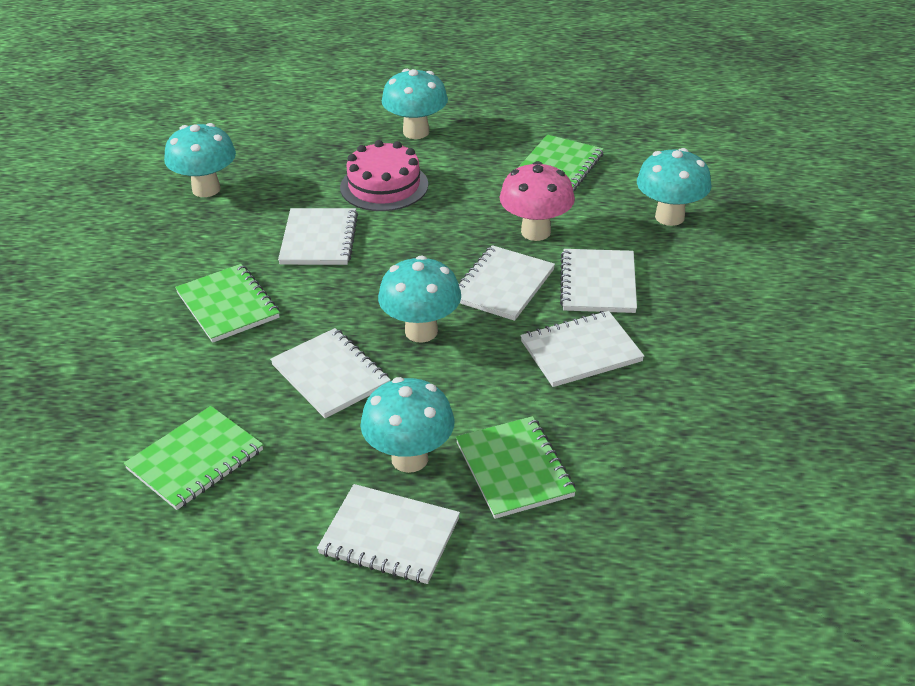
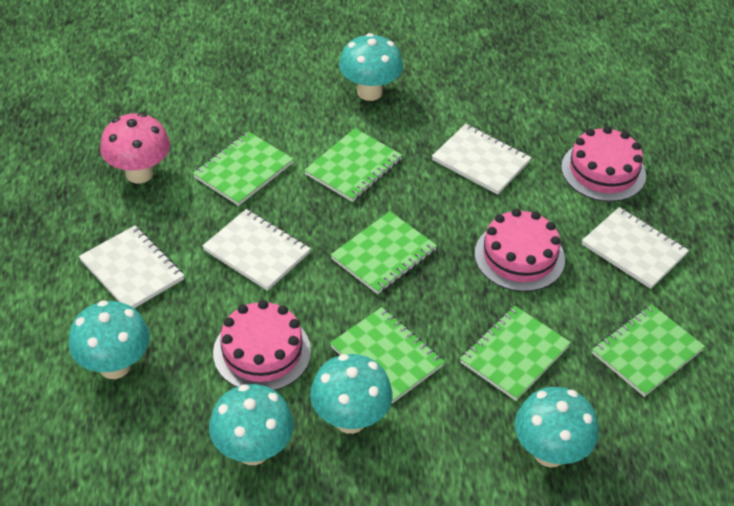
green notebook: [124,406,263,510] [175,264,280,343] [456,416,576,519] [519,135,604,191] = 4 -> [193,131,293,206] [304,128,402,202] [330,211,437,294] [330,307,444,403] [460,306,571,401] [592,304,705,397] = 6
pink cake: [340,140,428,211] = 1 -> [213,300,311,390] [474,209,565,292] [561,126,646,202] = 3
white notebook: [270,328,391,418] [278,208,358,265] [317,484,460,584] [459,245,555,321] [520,311,644,387] [560,249,637,313] = 6 -> [79,225,184,308] [202,209,311,291] [432,124,531,195] [582,207,689,289] = 4

